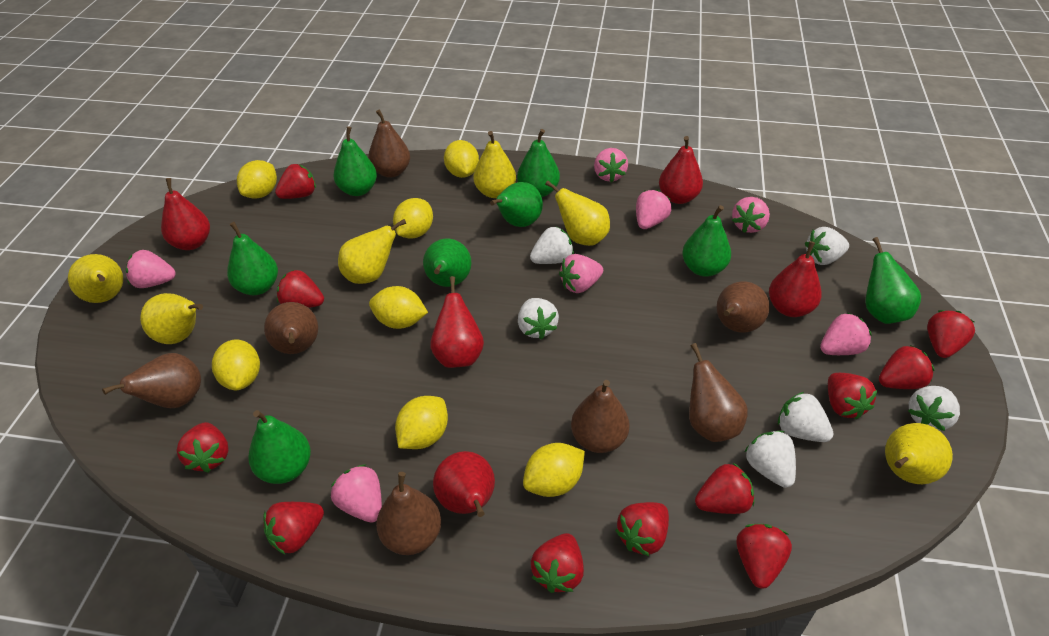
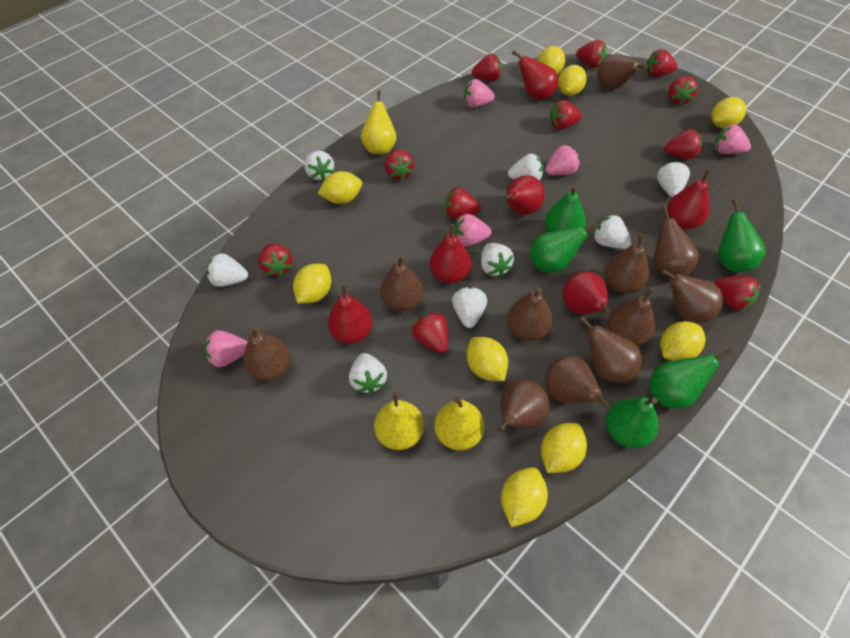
brown pear: [102,353,201,408] [264,302,318,354] [368,109,410,178] [376,472,441,555] [571,380,630,453] [689,343,748,442] [717,281,770,332] = 7 -> [243,326,291,381] [380,255,423,311] [498,380,550,432] [507,287,553,341] [545,356,610,408] [579,317,641,383] [597,54,647,90] [604,233,649,294] [608,287,655,346] [653,205,699,278] [661,269,723,323] = 11
green pear: [227,222,278,295] [248,410,311,484] [333,126,377,196] [423,238,472,287] [490,182,543,227] [517,129,560,197] [682,205,731,277] [865,237,921,324] = 8 -> [530,223,600,273] [545,185,586,232] [606,397,658,448] [649,349,733,409] [718,199,766,272] = 5
pink strawberry: [126,250,176,288] [331,464,382,523] [559,254,603,293] [594,148,628,182] [636,190,672,229] [732,197,770,233] [820,312,872,355] = 7 -> [204,330,248,367] [454,214,491,247] [464,79,495,108] [545,145,580,175] [714,124,751,154] = 5
red pear: [161,178,210,250] [430,276,484,368] [433,451,495,517] [659,136,703,204] [769,241,822,317] = 5 -> [328,285,373,344] [430,224,471,283] [504,175,545,215] [512,50,558,100] [563,271,611,315] [667,169,711,230] = 6
white strawberry: [518,298,559,340] [530,226,574,264] [745,431,796,488] [778,392,834,442] [805,227,849,265] [908,386,960,431] = 6 -> [207,253,248,287] [304,151,334,181] [349,353,387,394] [452,287,487,328] [481,243,514,277] [508,154,544,181] [593,214,631,249] [657,161,690,197] = 8
yellow lemon: [212,339,260,390] [237,160,277,199] [369,286,428,329] [393,198,433,239] [395,396,448,449] [444,140,479,178] [523,443,585,497] = 7 -> [293,264,331,303] [318,171,362,204] [467,337,508,381] [501,467,548,527] [538,46,565,74] [541,423,587,473] [558,65,587,96] [660,321,705,361] [711,97,746,128] = 9
yellow pear: [68,254,123,303] [140,293,203,344] [338,219,406,284] [473,131,516,198] [545,181,610,246] [885,423,953,484] = 6 -> [361,91,396,154] [374,392,424,450] [435,397,484,450] = 3

